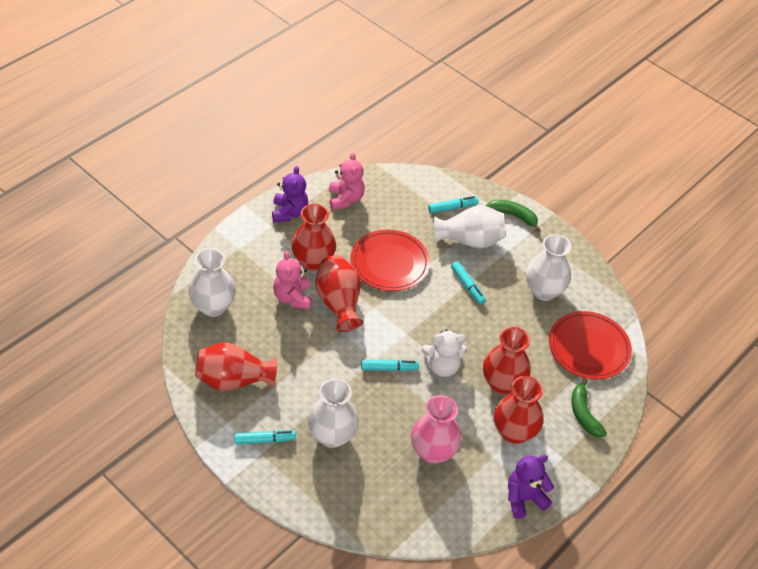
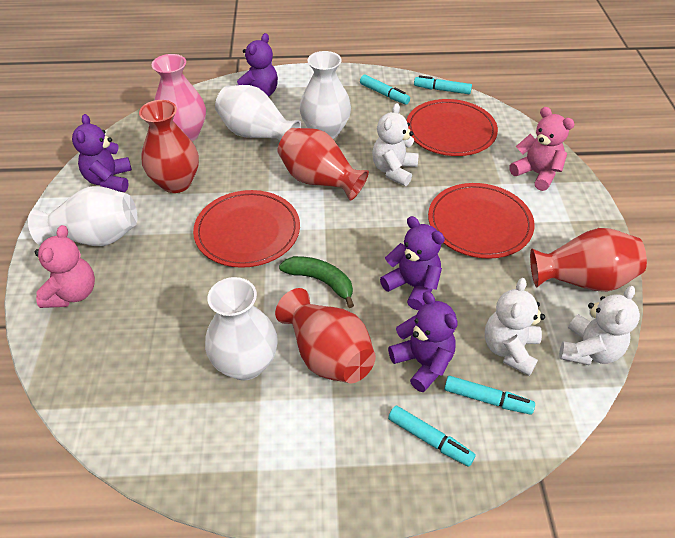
green banana: [486,200,540,232] [572,378,607,437] = 2 -> [279,256,354,308] = 1
purple teddy bear: [272,166,308,222] [508,455,554,519] = 2 -> [72,114,132,192] [237,33,278,97] [380,216,445,310] [388,291,458,392] = 4
red plate: [351,230,430,291] [549,311,632,379] = 2 -> [193,190,300,268] [406,99,498,156] [428,183,534,259] = 3
red vase: [195,342,277,391] [291,204,336,271] [315,255,363,332] [483,327,531,395] [494,376,543,444] = 5 -> [139,100,199,193] [275,288,376,383] [277,128,369,201] [530,228,647,292] = 4
white teddy bear: [422,329,467,377] = 1 -> [372,103,419,186] [485,278,545,376] [559,286,640,365] = 3

